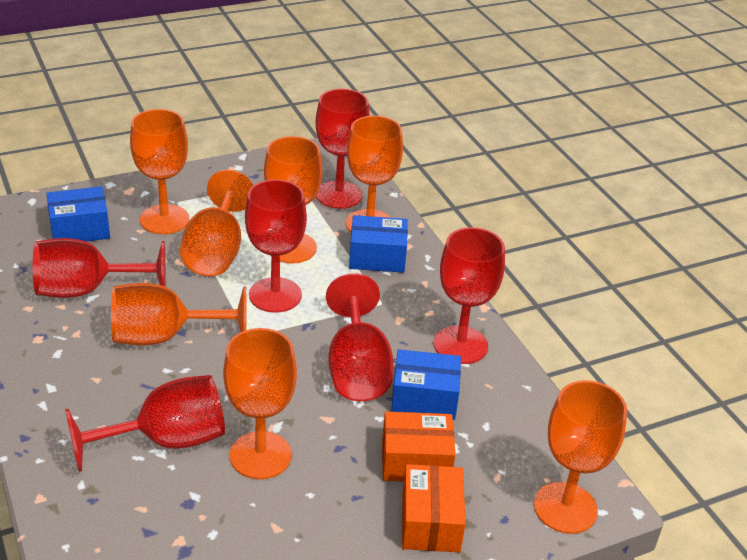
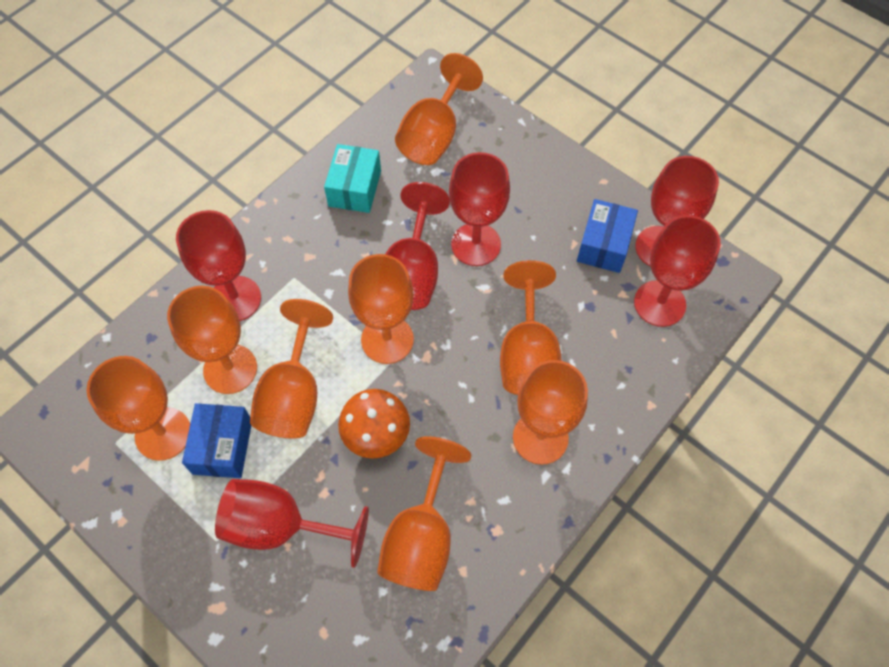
blue box: [46,186,110,241] [349,215,408,273] [391,349,461,420] = 3 -> [182,403,251,478] [577,199,638,273] = 2
orange box: [382,411,456,481] [402,464,466,552] = 2 -> none = 0
orange goblet: [111,283,247,346] [130,109,189,234] [180,169,253,276] [223,328,297,479] [264,136,322,263] [346,116,403,233] [534,380,627,534] = 7 -> [87,356,190,461] [167,286,257,394] [250,299,333,439] [348,254,414,364] [377,436,471,591] [395,53,483,165] [500,260,562,395] [513,360,588,465] = 8
orange mushroom: none = 0 -> [338,389,410,459] = 1
turquoise box: none = 0 -> [324,144,381,213] = 1

